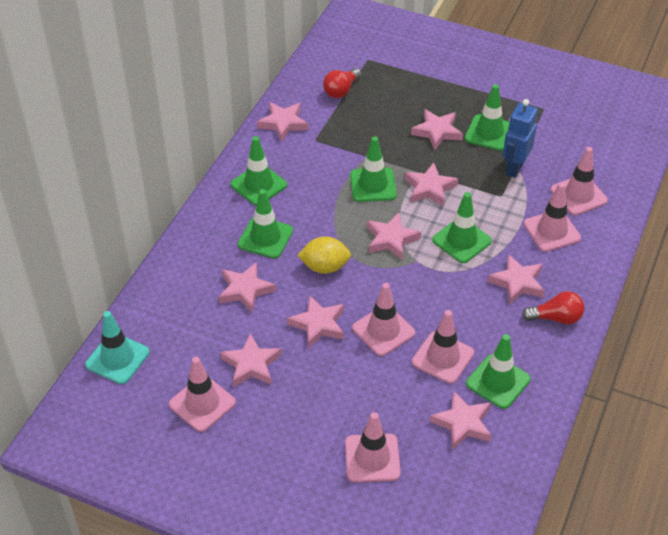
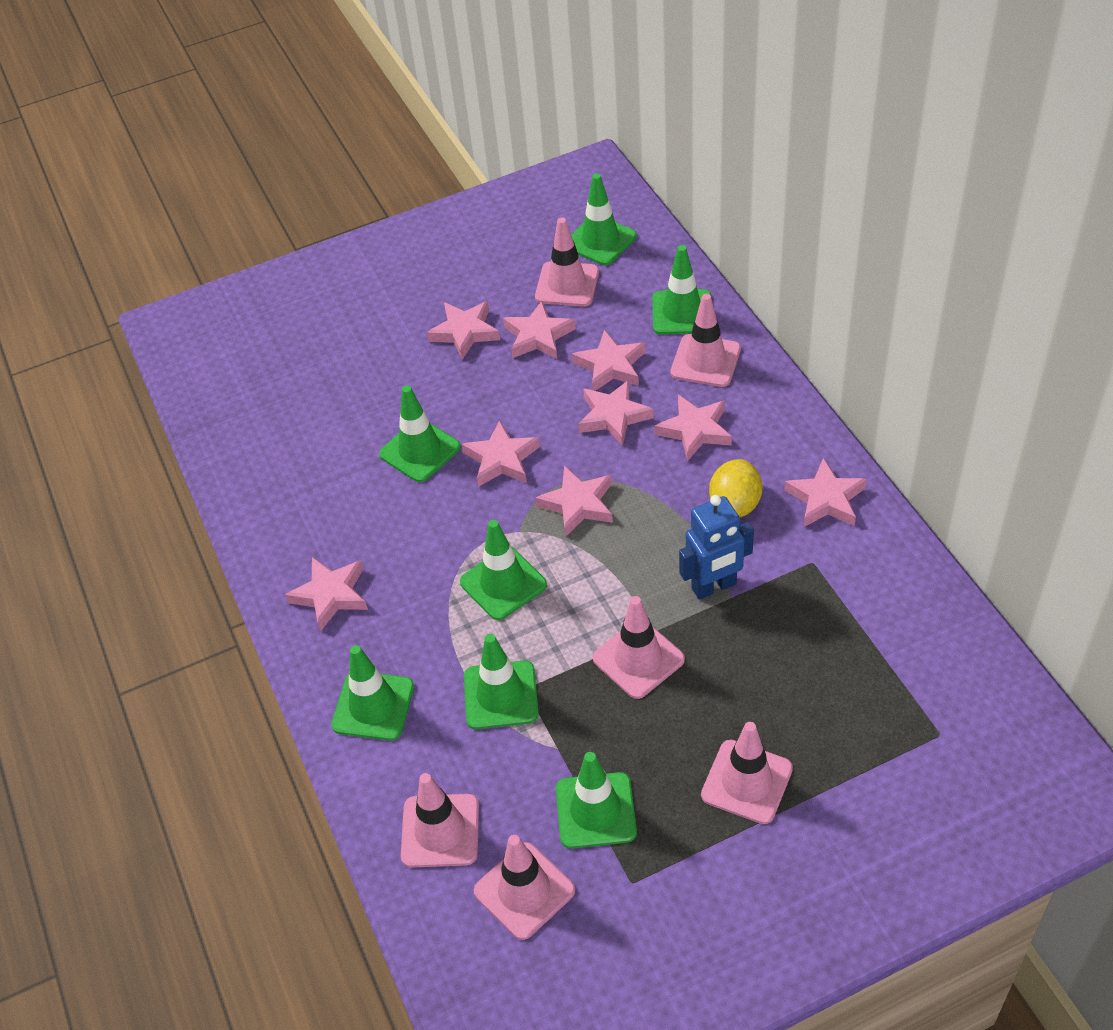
green traffic cone: [230,136,287,205] [238,189,293,259] [350,136,397,202] [432,192,492,263] [465,84,510,151] [466,334,531,409] = 6 -> [331,645,414,741] [379,385,461,482] [460,520,547,620] [464,634,539,729] [556,752,637,849] [571,173,637,265] [652,245,712,335] = 7
red light bulb: [323,68,361,98] [522,291,584,324] = 2 -> none = 0
turquoise traffic cone: [85,311,149,384] = 1 -> none = 0

